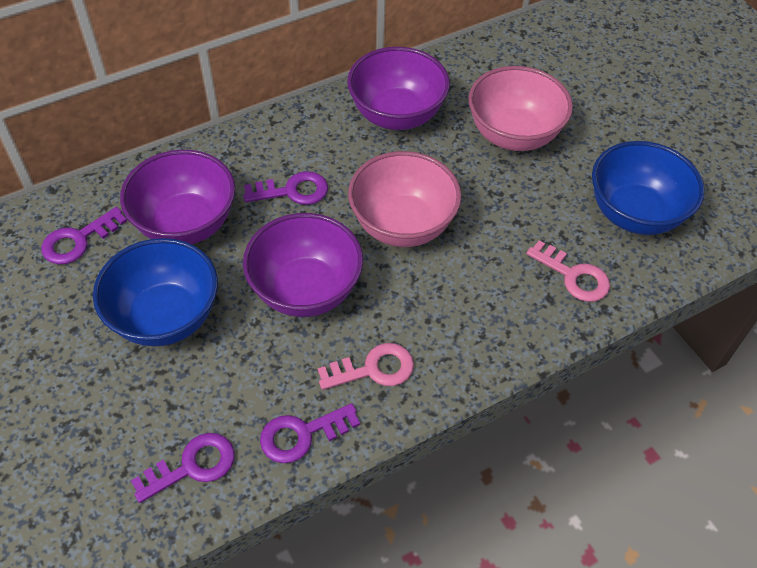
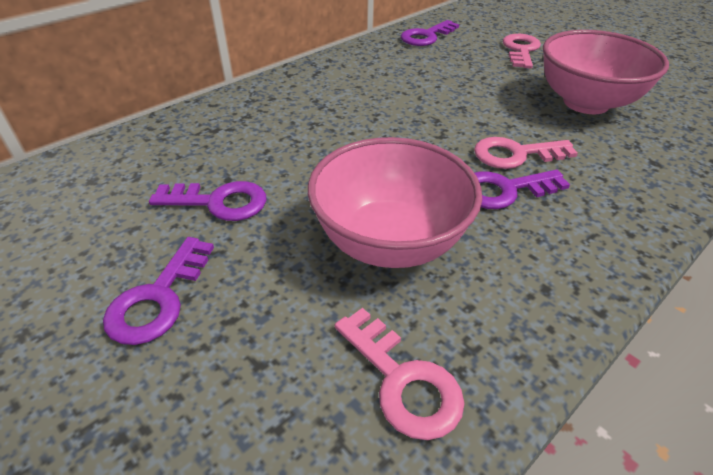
blue bowl: [93,238,218,346] [592,141,705,235] = 2 -> none = 0
pink key: [318,343,414,390] [526,240,610,302] = 2 -> [335,308,465,440] [474,137,578,169] [503,34,541,69] = 3
purple bowl: [120,150,236,244] [243,213,363,317] [347,47,450,130] = 3 -> none = 0

